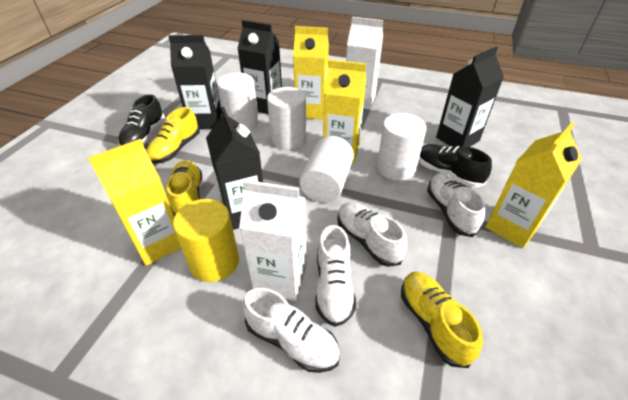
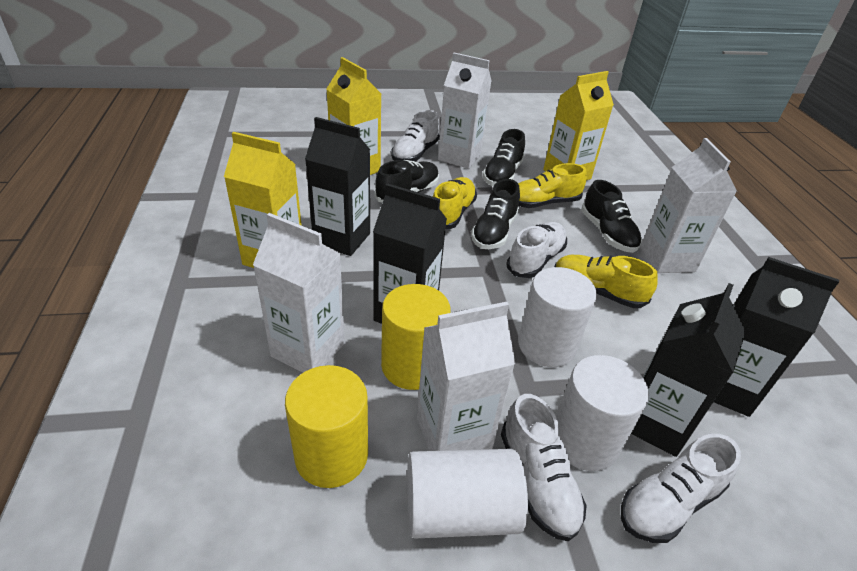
black shoe: [118,94,165,146] [419,144,492,188] = 2 -> [375,160,439,203] [471,179,520,249] [483,129,525,186] [581,180,642,253] = 4
white carton: [239,180,307,301] [346,17,383,110] = 2 -> [253,213,345,373] [417,302,515,451] [438,53,492,169] [640,138,737,273] = 4
white cylinder: [217,72,259,130] [267,87,307,149] [299,136,354,203] [377,113,426,181] = 4 -> [407,449,528,539] [518,267,597,367] [556,355,649,471] = 3
yellow carton: [88,139,181,266] [293,26,329,120] [323,59,366,163] [486,122,582,248] = 4 -> [224,132,302,268] [327,57,381,175] [543,71,614,180] = 3
yellow cylinder: [173,199,239,282] = 1 -> [285,365,368,488] [381,284,451,390] = 2

